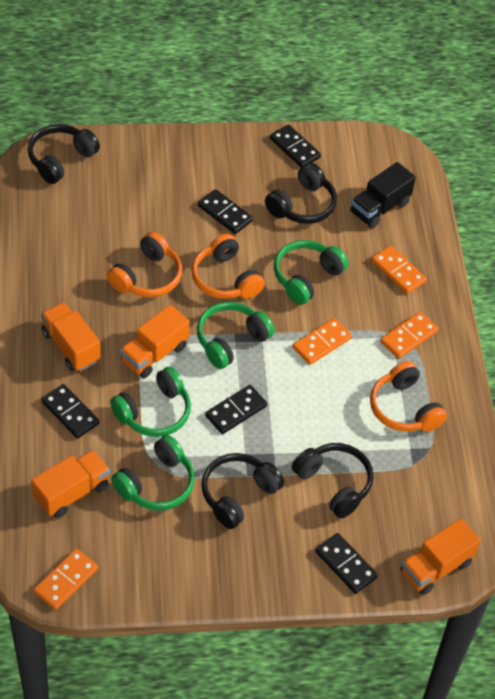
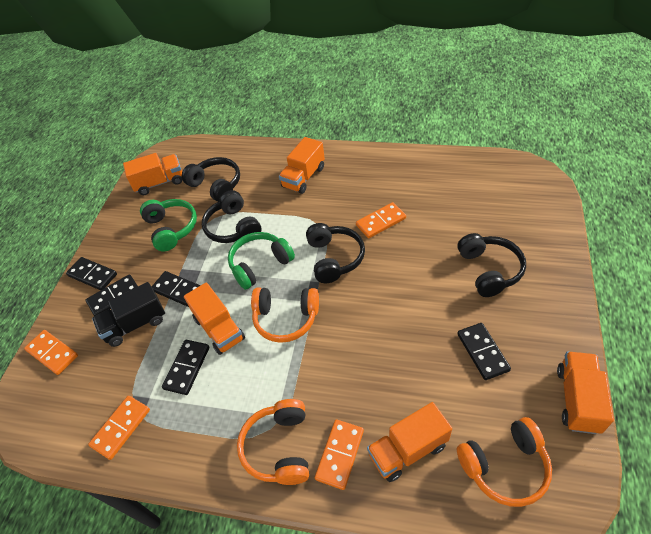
green headphones: [110,367,191,437] [111,435,195,510] [197,302,275,369] [274,240,348,305] = 4 -> [140,199,197,251] [228,232,295,290] = 2
orange truck: [31,450,110,518] [41,302,101,371] [120,305,190,378] [400,518,481,595] = 4 -> [123,153,183,195] [184,282,245,355] [279,137,325,194] [367,402,452,482] [557,352,614,434] = 5

